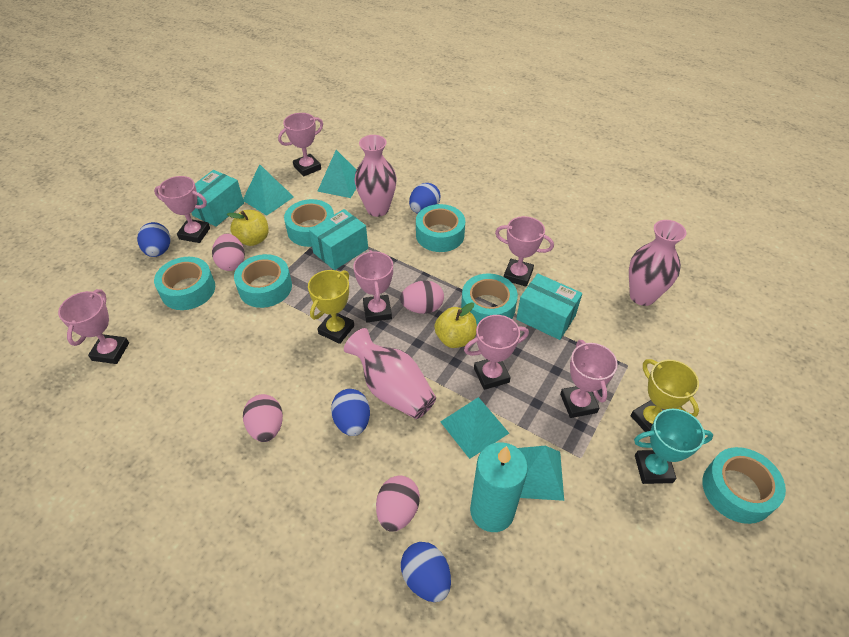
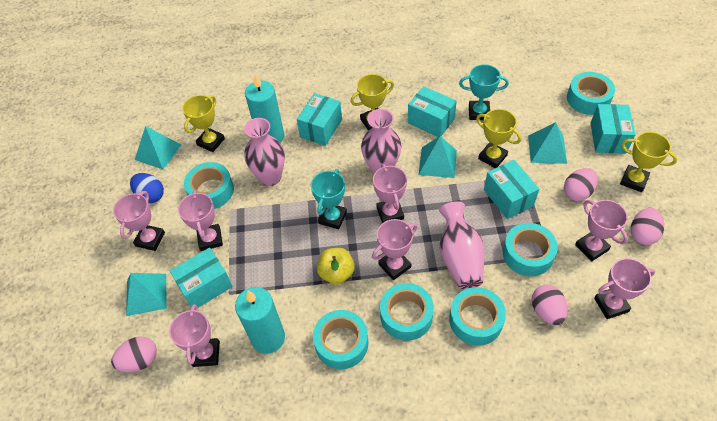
blue egg: [137,222,170,257] [331,389,370,436] [401,542,451,602] [409,183,440,214] = 4 -> [130,173,164,203] = 1
turquoise box: [191,170,244,227] [309,209,368,270] [516,274,582,340] = 3 -> [170,248,233,308] [297,93,342,146] [408,86,457,137] [484,160,539,219] [590,104,636,154] = 5
turquoise candle: [470,442,528,532] = 1 -> [235,287,285,354] [245,74,284,143] = 2
turquoise trophy: [634,409,714,484] = 1 -> [311,169,347,230] [459,64,509,120] = 2
yellow apple: [227,210,269,246] [434,302,477,348] = 2 -> [317,248,355,284] = 1
yellow trophy: [308,270,354,344] [630,359,699,437] = 2 -> [182,95,225,152] [350,74,394,131] [476,109,522,168] [620,132,677,192] = 4

